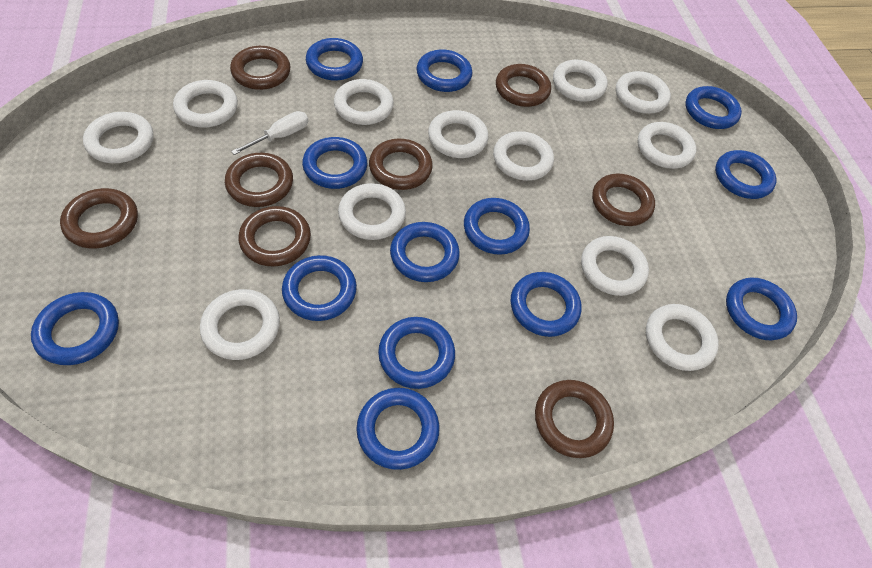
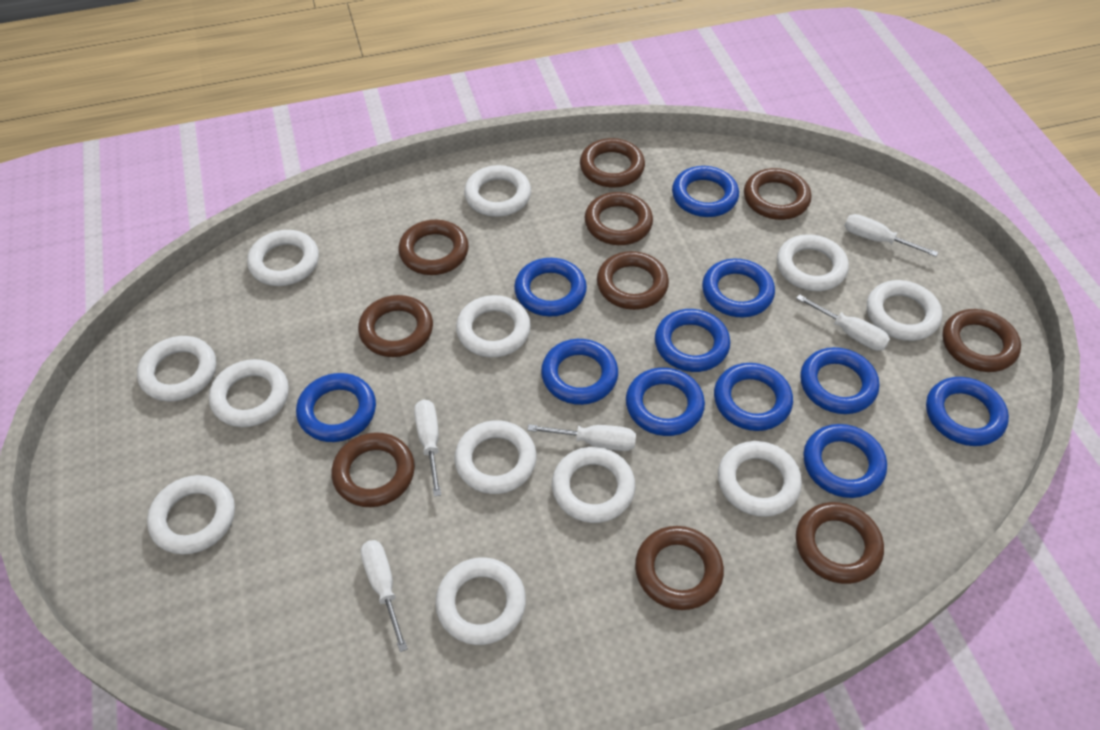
blue ring: [31,292,119,365] [282,255,357,321] [302,137,367,189] [306,38,363,81] [356,388,439,470] [378,317,455,389] [390,222,460,282] [417,49,472,92] [464,198,530,255] [511,272,582,337] [685,86,742,129] [715,150,777,199] [726,277,797,340] = 13 -> [296,373,376,442] [514,258,587,317] [541,339,618,405] [626,367,705,436] [655,309,730,372] [672,166,739,217] [702,259,775,317] [714,363,793,431] [800,347,879,414] [803,424,887,498] [926,377,1009,446] = 11
brown ring: [60,188,138,248] [225,153,293,207] [230,46,290,90] [238,206,311,267] [369,139,433,190] [496,64,551,107] [535,380,614,458] [592,173,655,226] = 8 -> [331,432,415,507] [358,295,433,357] [398,220,469,275] [580,138,645,188] [585,192,653,245] [597,251,669,310] [635,526,724,610] [744,168,811,220] [796,502,884,584] [942,309,1021,372] = 10
white screwdriver: [231,111,308,155] = 1 -> [361,540,408,652] [414,400,441,497] [527,424,636,451] [796,294,890,351] [844,214,938,257] = 5

